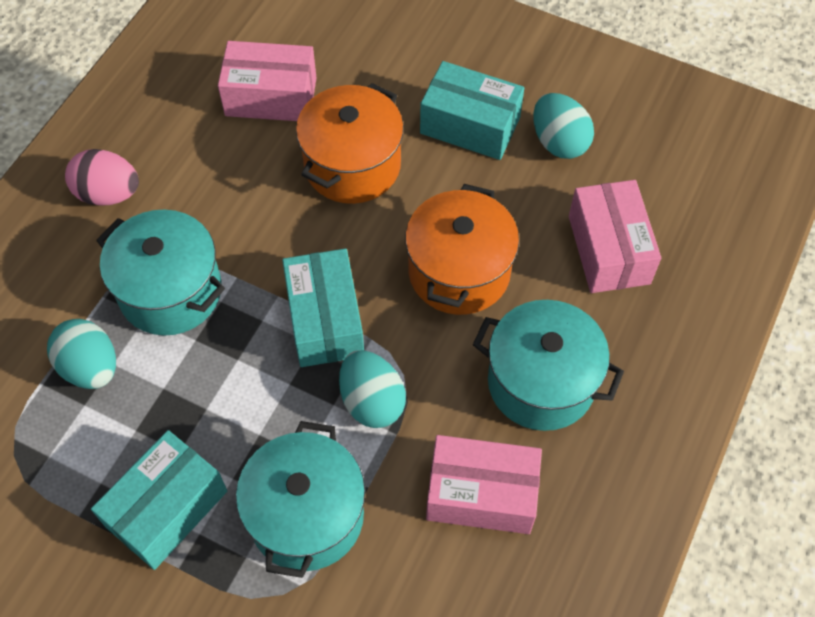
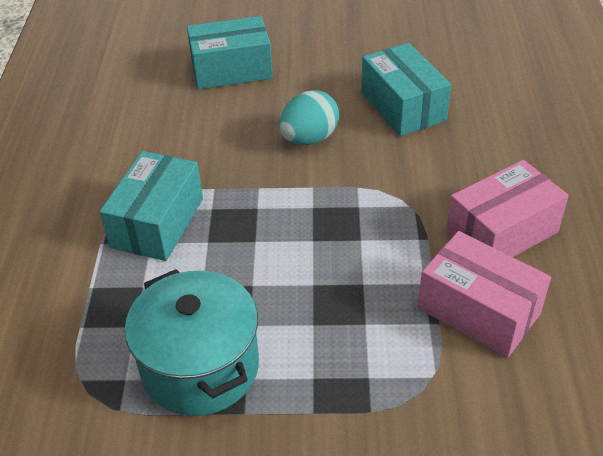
orange pot: [296,83,404,204] [405,184,519,315] = 2 -> none = 0
pink box: [218,41,317,121] [426,435,542,534] [569,180,661,293] = 3 -> [418,231,551,358] [446,160,569,257] = 2
pink egg: [65,149,139,206] = 1 -> none = 0
turquoise egg: [47,319,116,389] [339,350,406,428] [533,93,594,159] = 3 -> [279,90,339,145] = 1
turquoise pot: [96,209,225,336] [236,421,365,578] [473,300,624,431] = 3 -> [125,269,259,416] = 1

